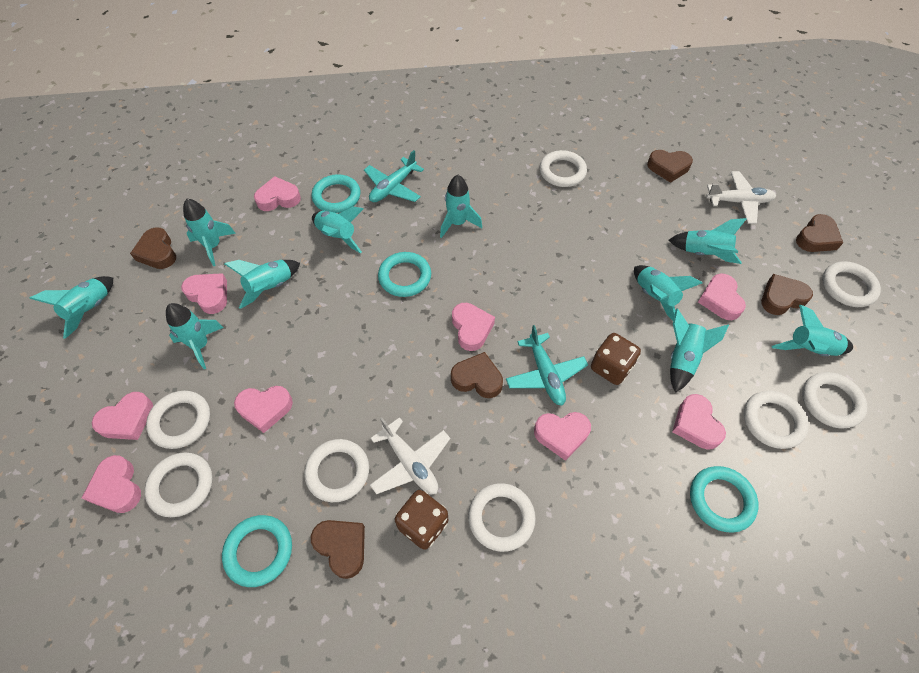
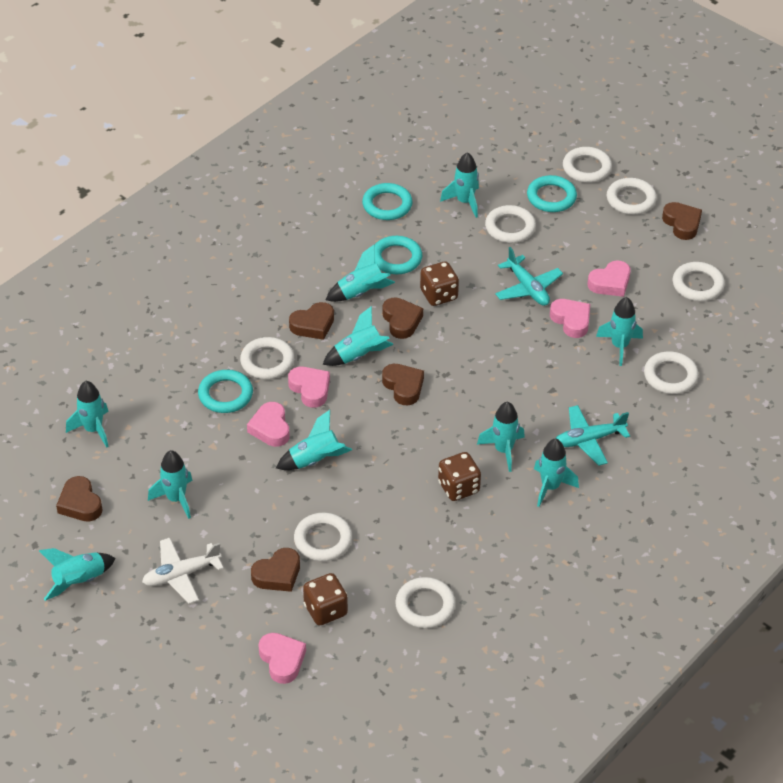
brown dice: [395,490,448,550] [591,333,641,385] = 2 -> [303,573,348,625] [420,261,459,306] [438,452,481,501] = 3
pink heart: [82,455,141,513] [92,392,153,440] [181,273,227,314] [234,386,293,433] [254,176,301,211] [452,303,495,351] [534,412,591,461] [672,394,726,450] [698,274,746,320] = 9 -> [247,402,290,447] [259,633,306,684] [288,367,330,408] [550,299,590,338] [588,261,631,297] = 5
white plane: [370,417,450,494] [706,171,776,224] = 2 -> [142,538,224,604] = 1

